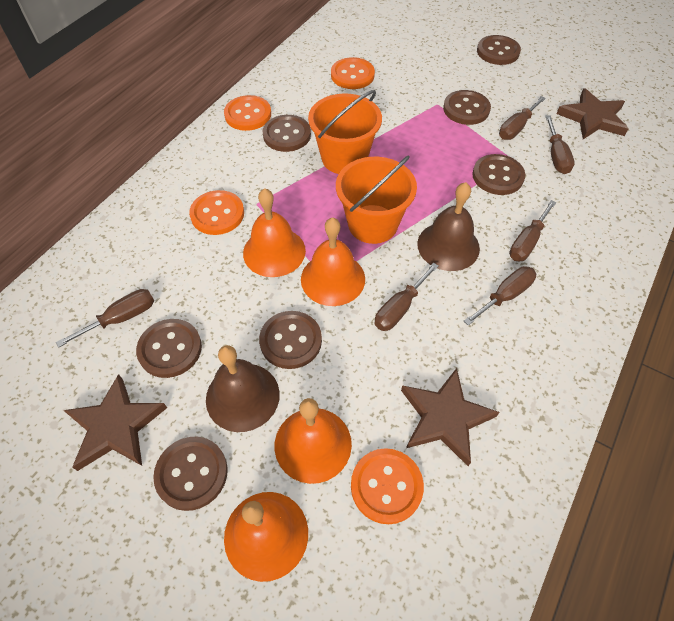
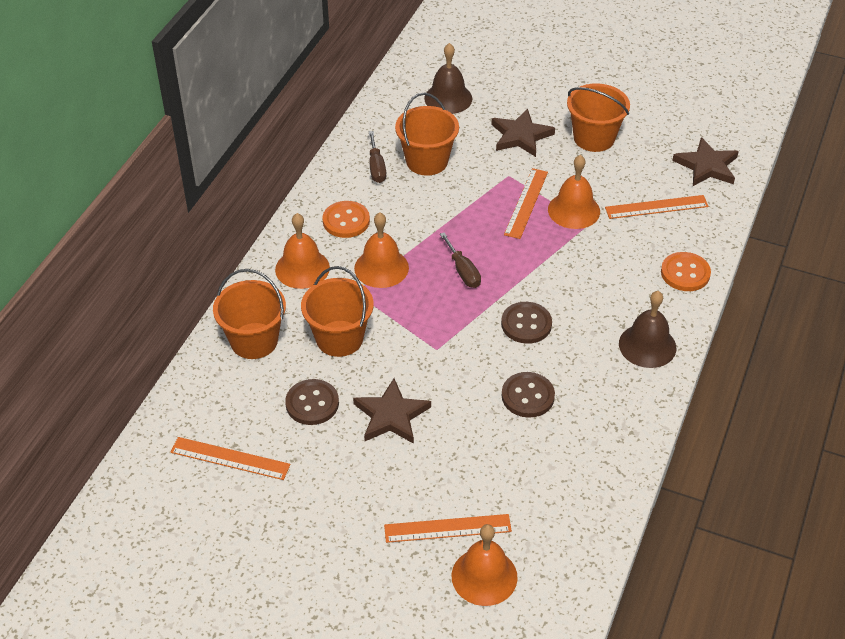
brown button: [136,319,202,378] [153,437,228,511] [259,311,322,369] [262,115,311,152] [443,90,491,125] [472,154,525,195] [477,35,521,65] = 7 -> [285,379,339,425] [501,302,552,344] [502,372,555,418] = 3
brown screwdriver: [56,289,154,347] [375,263,438,331] [464,266,536,326] [499,96,546,140] [509,200,556,261] [545,116,575,174] = 6 -> [369,131,387,183] [440,232,481,288] = 2
orange bucket: [308,90,382,174] [336,155,417,244] = 2 -> [213,269,286,359] [301,266,374,357] [395,93,459,176] [567,83,630,152] = 4
orange button: [189,190,244,235] [224,95,271,131] [331,57,375,89] [351,448,424,524] = 4 -> [322,201,370,238] [661,252,711,291] = 2
orange ruler: none = 0 -> [171,437,290,480] [384,514,512,543] [504,168,548,239] [605,195,709,219] = 4

